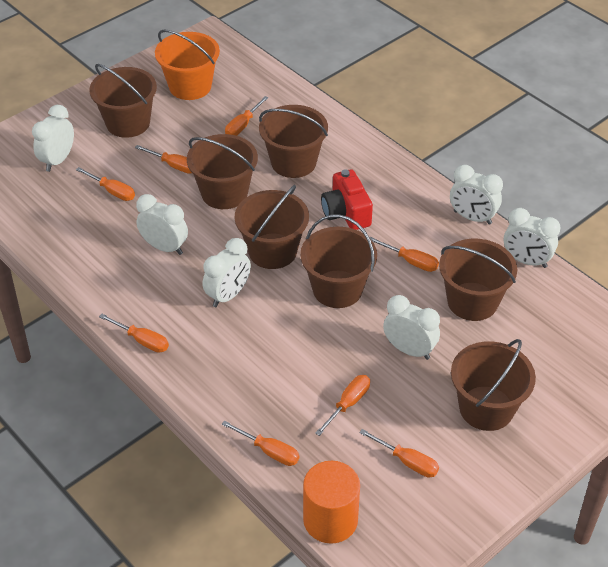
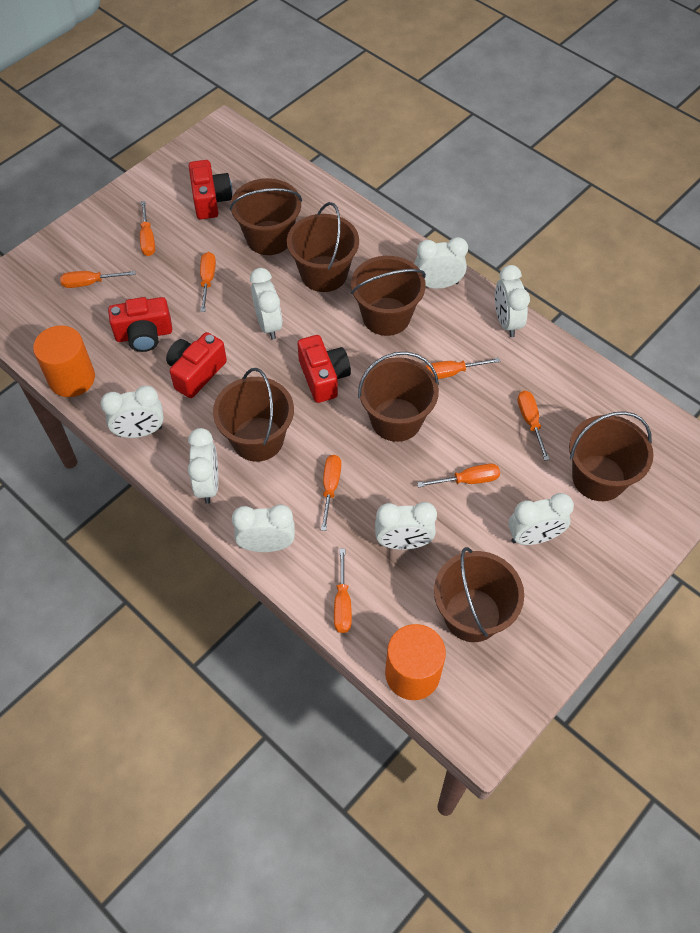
orange bucket: [155,30,220,100] = 1 -> none = 0
orange cylinder: [303,461,360,544] = 1 -> [33,325,95,397] [385,624,446,700] = 2
red camera: [321,169,373,230] = 1 -> [108,297,172,352] [166,332,227,398] [189,160,233,219] [298,335,351,403] = 4
white clock: [32,105,74,172] [136,194,188,255] [203,238,251,307] [383,295,440,360] [450,165,503,225] [504,208,561,268] = 6 -> [101,386,164,438] [188,428,218,504] [232,504,295,552] [250,268,283,340] [375,502,437,550] [415,237,468,289] [495,265,530,337] [508,493,574,545] = 8

